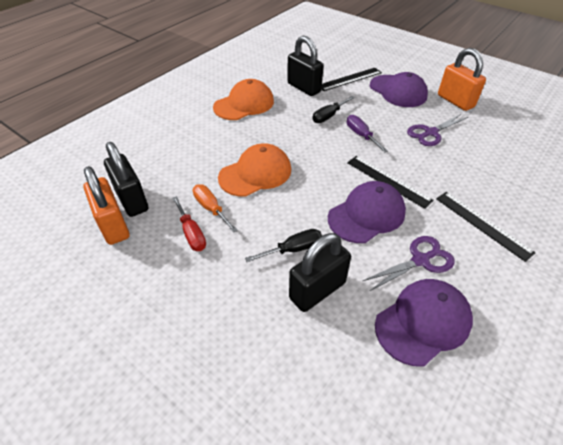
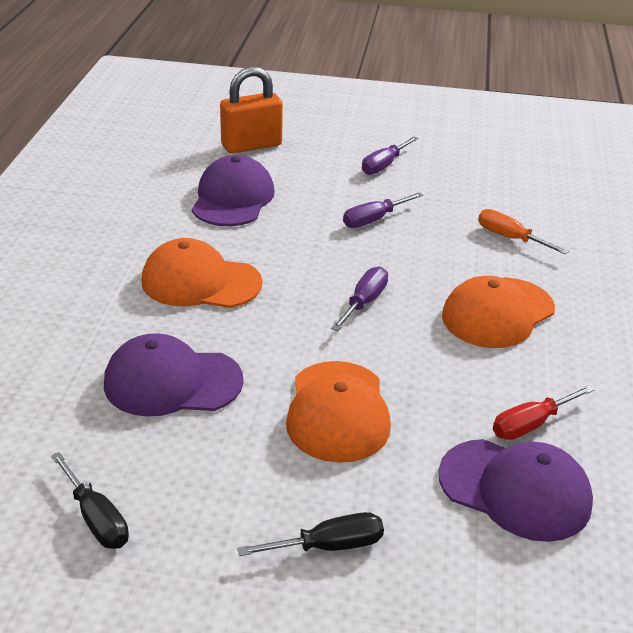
black padlock: [104,142,148,217] [287,36,323,96] [289,233,351,312] = 3 -> none = 0
black ruler: [322,68,382,91] [347,156,434,209] [436,192,536,262] = 3 -> none = 0
orange cap: [213,79,274,120] [218,143,291,197] = 2 -> [141,238,262,308] [286,361,391,463] [442,276,555,348] = 3
orange padlock: [83,166,130,245] [438,48,486,111] = 2 -> [220,66,283,153] = 1
purple scissors: [363,236,455,291] [407,114,468,146] = 2 -> none = 0
purple screwdriver: [347,115,388,153] = 1 -> [331,266,388,331] [343,192,423,228] [362,136,418,175] = 3

